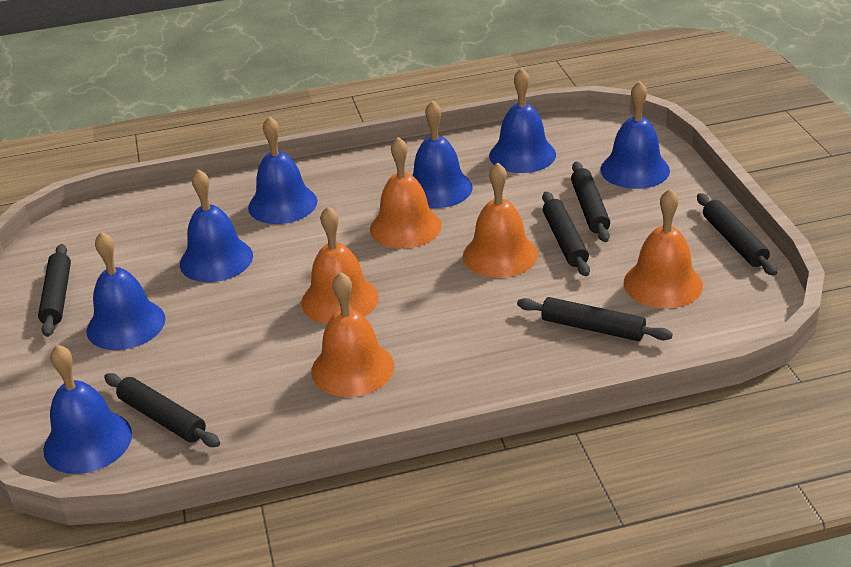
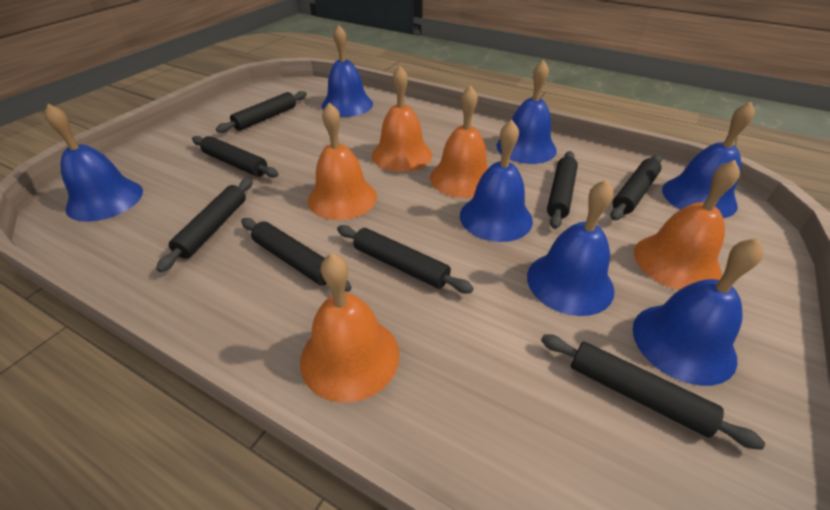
black rolling pin: [38,244,71,337] [104,373,220,447] [517,297,673,341] [542,192,590,276] [571,162,610,242] [697,193,777,276] = 6 -> [156,178,253,272] [192,136,278,178] [216,91,307,133] [241,218,352,292] [337,225,473,293] [541,334,765,450] [547,151,578,229] [610,155,662,220] = 8

